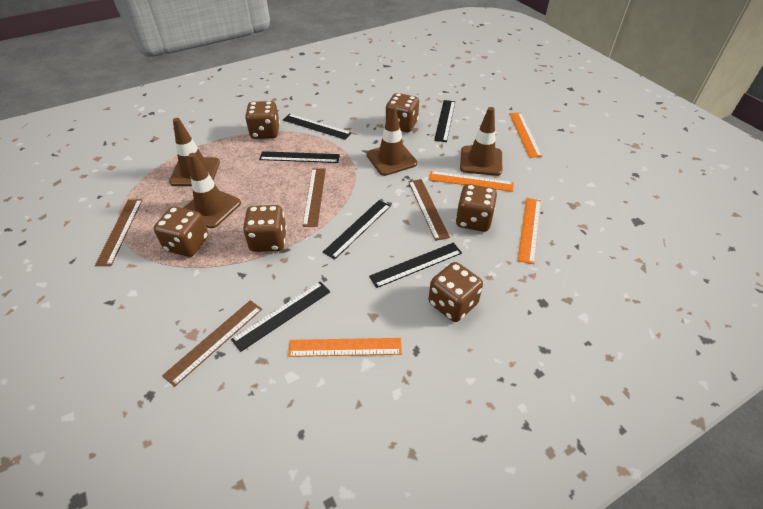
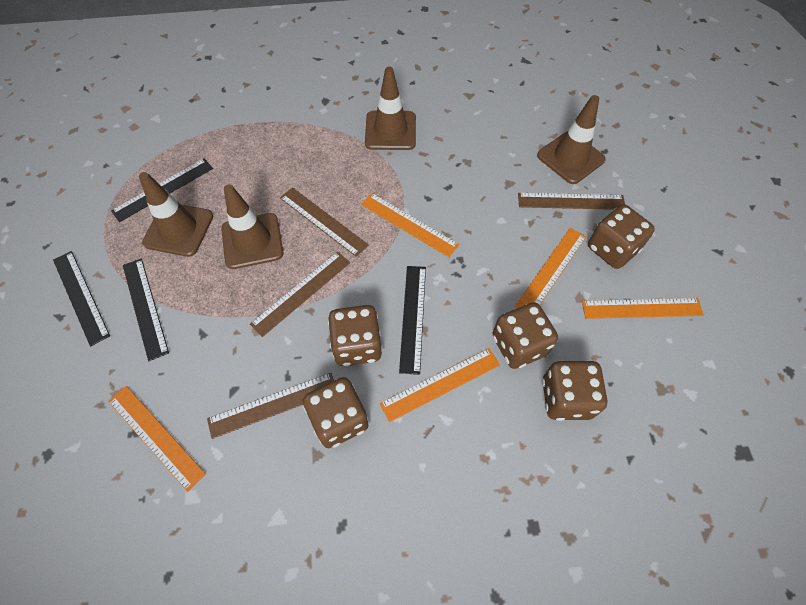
black ruler: [231,282,330,352] [259,151,340,163] [283,114,352,140] [323,200,391,259] [369,243,462,288] [434,100,455,142] = 6 -> [53,251,110,346] [111,158,213,222] [123,259,169,361] [399,266,426,375] = 4
brown dice: [154,206,208,257] [243,205,287,252] [245,101,280,139] [385,93,419,132] [428,262,483,322] [456,184,497,232] = 6 -> [303,377,368,448] [328,305,382,366] [492,302,558,369] [542,361,608,421] [588,205,655,269] = 5
orange ruler: [288,338,402,357] [429,171,514,192] [509,113,542,158] [518,198,541,264] = 4 -> [108,386,206,492] [361,193,459,257] [380,348,500,422] [515,228,586,308] [582,298,704,319] = 5

